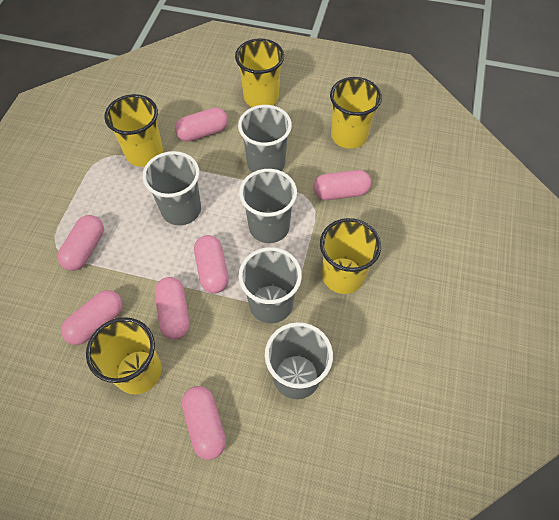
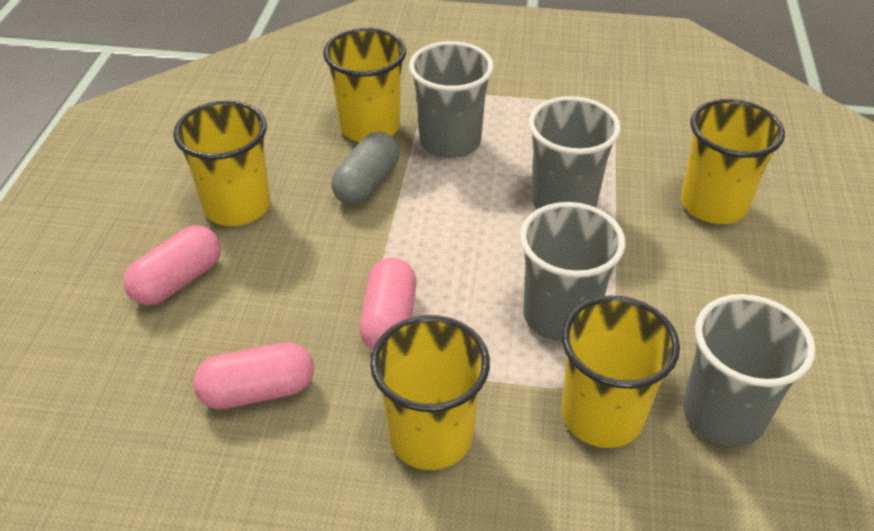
grey capsule: none = 0 -> [331,132,400,205] = 1
grey cup: [142,151,201,225] [238,105,292,172] [239,169,297,243] [239,247,302,323] [265,322,333,399] = 5 -> [409,41,494,158] [520,202,625,342] [529,96,621,209] [683,294,816,447] = 4
pink capsule: [58,215,104,271] [61,290,123,345] [155,277,190,340] [175,108,228,142] [182,386,226,460] [194,235,229,293] [313,170,371,200] = 7 -> [123,225,221,305] [193,342,314,409] [360,258,416,350] = 3

